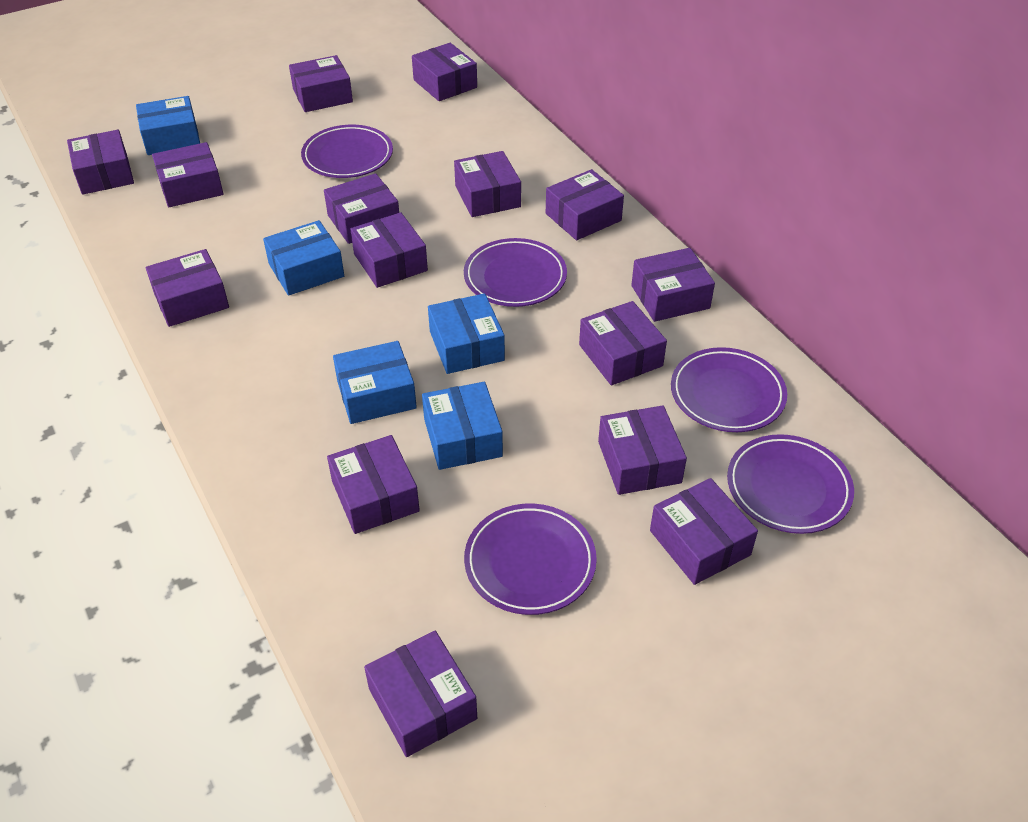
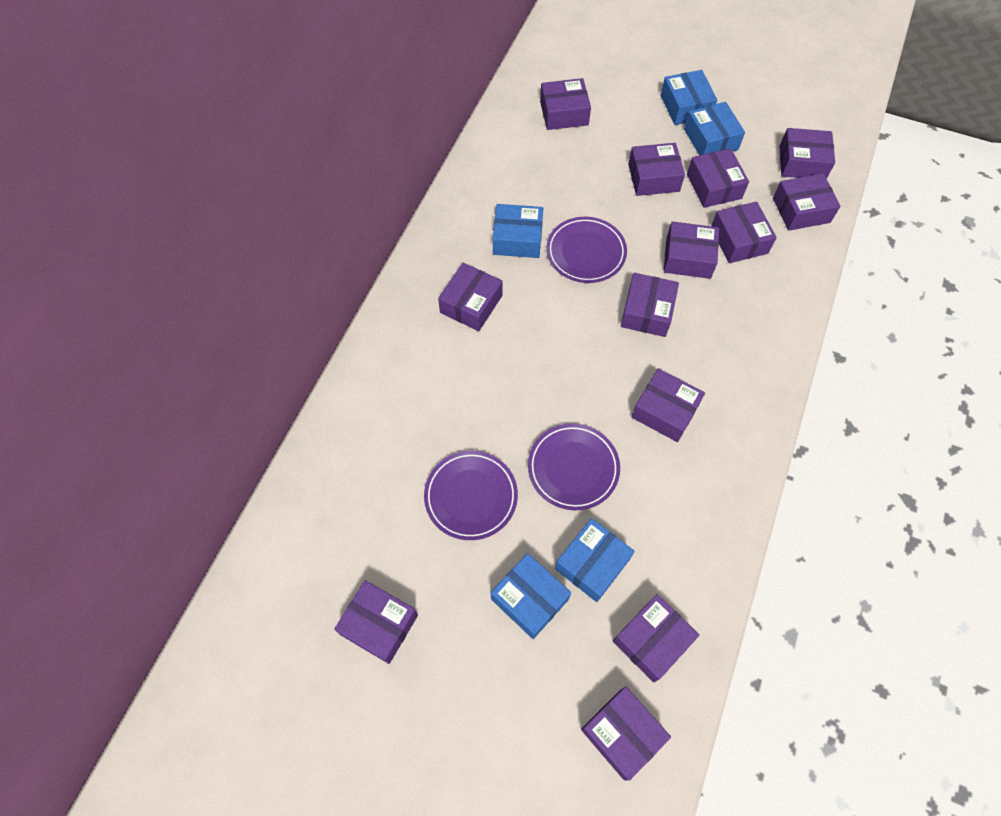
purple box: [67,130,134,195] [146,249,229,327] [152,142,223,207] [289,55,353,112] [324,173,399,244] [327,435,420,534] [350,212,428,288] [364,631,477,757] [412,43,477,101] [454,151,521,217] [546,169,624,240] [579,301,667,385] [598,405,687,495] [632,248,715,322] [650,478,758,585] = 15 -> [334,580,418,664] [438,263,503,331] [540,78,591,130] [581,686,671,781] [613,594,699,683] [621,273,679,337] [628,143,685,196] [632,368,705,442] [664,221,719,279] [687,148,749,208] [711,202,777,263] [773,174,840,231] [779,128,835,179] = 13
purple plate: [301,125,393,178] [464,238,567,307] [464,504,597,615] [671,347,787,432] [727,434,854,534] = 5 -> [424,451,518,540] [528,424,620,510] [546,217,627,283] = 3

